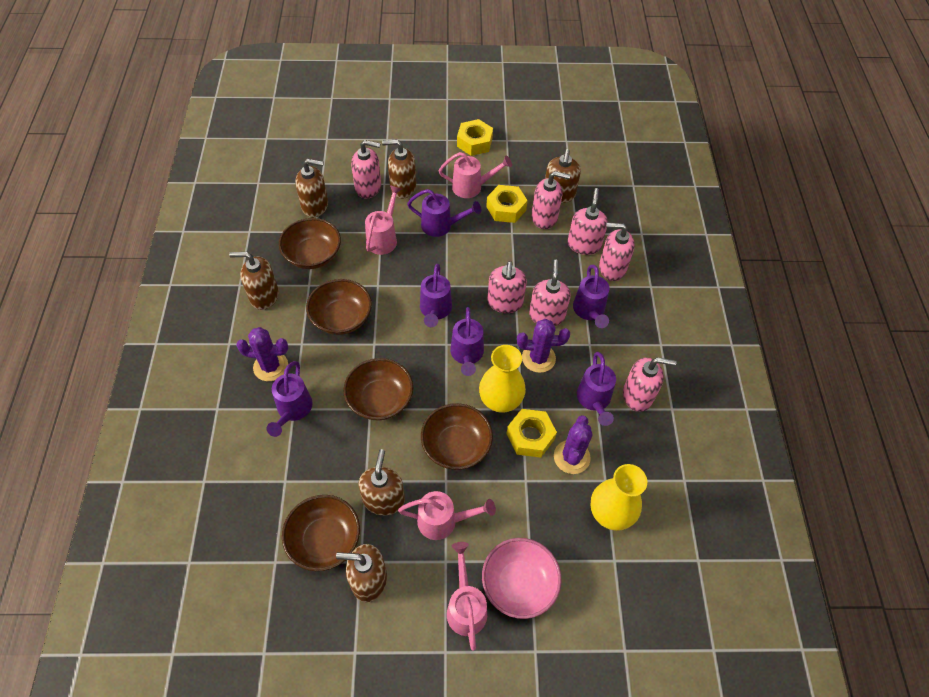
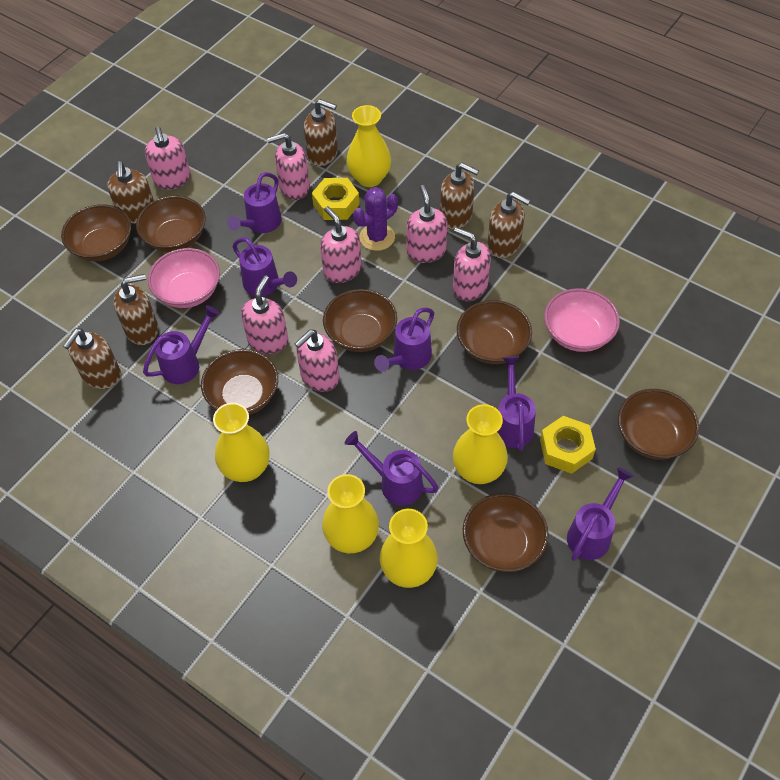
brown bowl: [279,218,341,269] [282,495,360,571] [306,279,372,335] [343,358,413,421] [421,403,493,470] = 5 -> [61,204,131,261] [136,196,206,252] [201,349,278,415] [323,289,397,352] [457,300,532,364] [463,493,549,572] [618,389,699,460] = 7
pink bowl: [482,538,562,619] = 1 -> [148,248,220,308] [544,288,620,352] = 2
pink watering can: [365,185,402,255] [398,491,496,540] [439,152,512,198] [447,542,487,651] = 4 -> none = 0
purple cactus: [236,327,288,381] [517,319,570,373] [554,415,592,474] = 3 -> [353,187,398,251] = 1
purple watering can: [266,361,313,437] [407,189,481,237] [420,264,452,327] [450,307,484,376] [573,265,609,328] [577,352,616,426] = 6 -> [143,305,220,384] [227,172,282,233] [233,237,297,296] [345,431,439,505] [374,308,434,372] [497,356,536,451] [567,467,634,561] = 7
yellow nut: [457,119,493,156] [486,185,528,223] [506,409,557,458] = 3 -> [312,178,360,220] [540,416,596,474] = 2
yellow vase: [479,345,526,413] [590,464,647,531] = 2 -> [213,403,269,482] [322,474,379,553] [347,105,391,187] [380,509,438,588] [453,404,508,484] = 5

